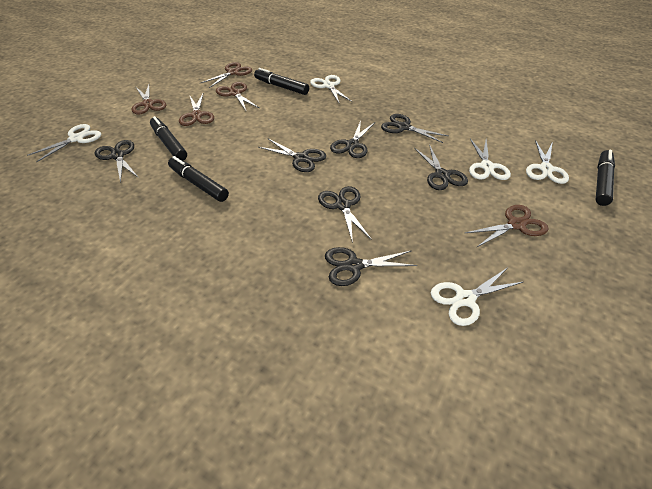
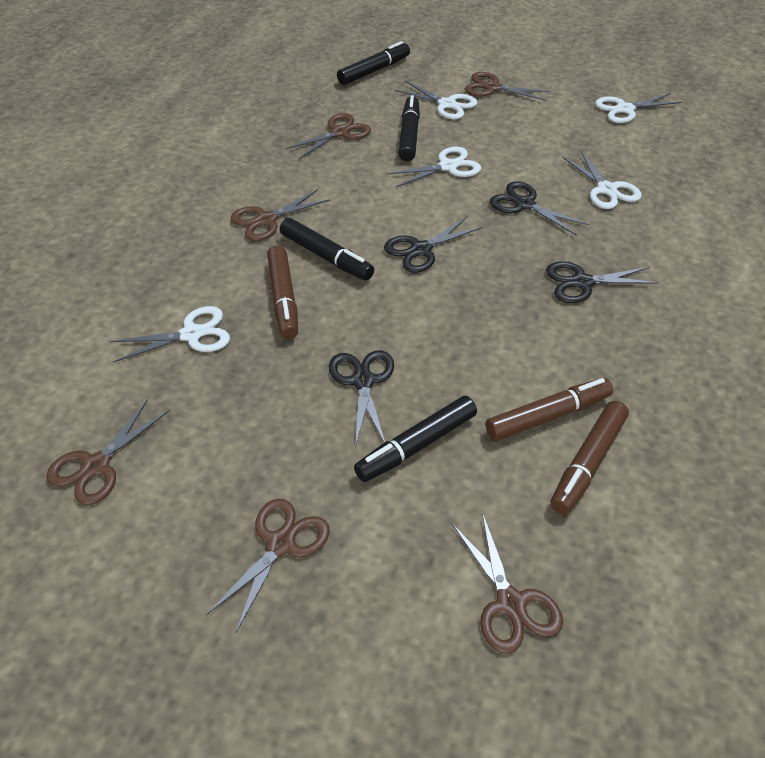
black scissors: [95,140,139,183] [258,139,326,172] [318,186,372,243] [325,247,418,286] [330,121,375,158] [381,114,448,143] [414,144,468,190] = 7 -> [329,350,394,447] [384,217,483,273] [490,181,589,236] [546,261,659,303] = 4
brown marker: none = 0 -> [267,246,298,339] [485,378,613,441] [550,401,629,515] = 3
brown scissors: [132,85,166,114] [179,94,214,126] [201,62,252,88] [216,82,259,110] [465,205,549,247] = 5 -> [46,399,169,505] [206,499,330,632] [231,189,330,241] [285,113,371,159] [452,512,563,654] [465,72,550,101] = 6

